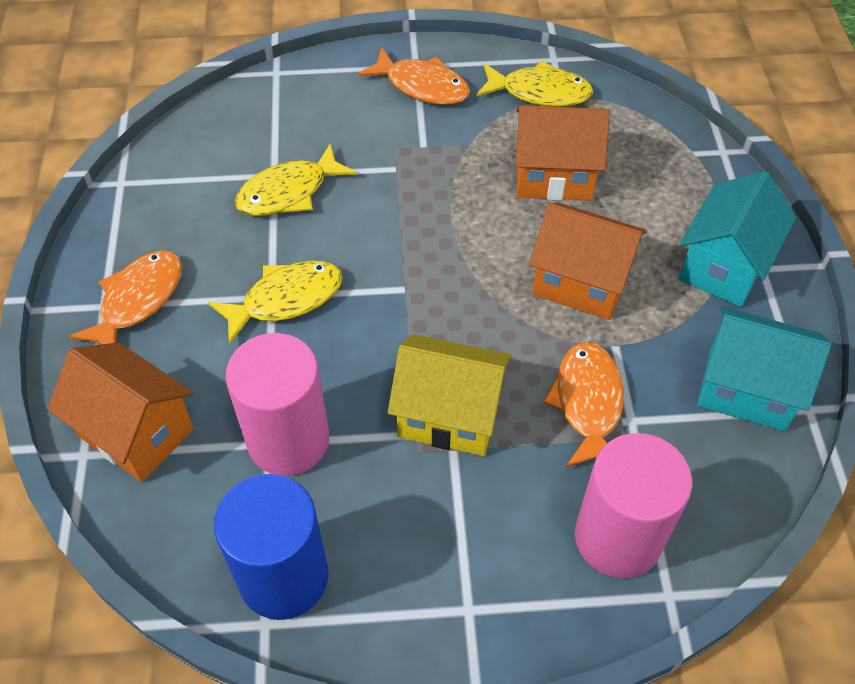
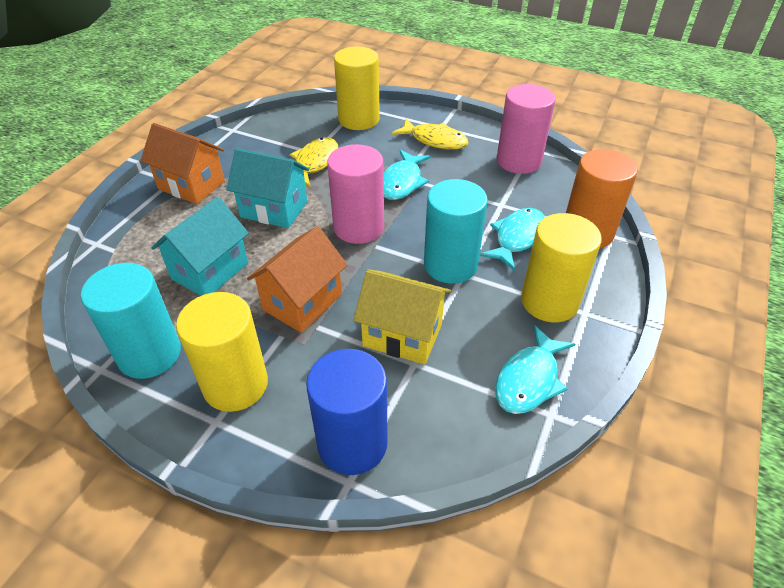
orange cylinder: none = 0 -> [566,149,638,249] = 1
orange fish: [68,250,182,344] [358,47,470,105] [543,342,624,467] = 3 -> none = 0
orange house: [47,342,194,482] [516,105,610,201] [529,203,647,320] = 3 -> [140,123,225,204] [247,226,347,333] = 2
turquoise cylinder: none = 0 -> [81,263,181,379] [424,179,488,284] = 2
turquoise fish: none = 0 -> [384,150,431,200] [480,208,545,271] [495,325,575,414] = 3
yellow cylinder: none = 0 -> [176,292,268,412] [334,47,380,130] [521,213,602,322] = 3
yellow fish: [208,261,343,345] [235,143,357,216] [477,61,593,107] = 3 -> [290,137,339,187] [391,118,469,150] = 2

